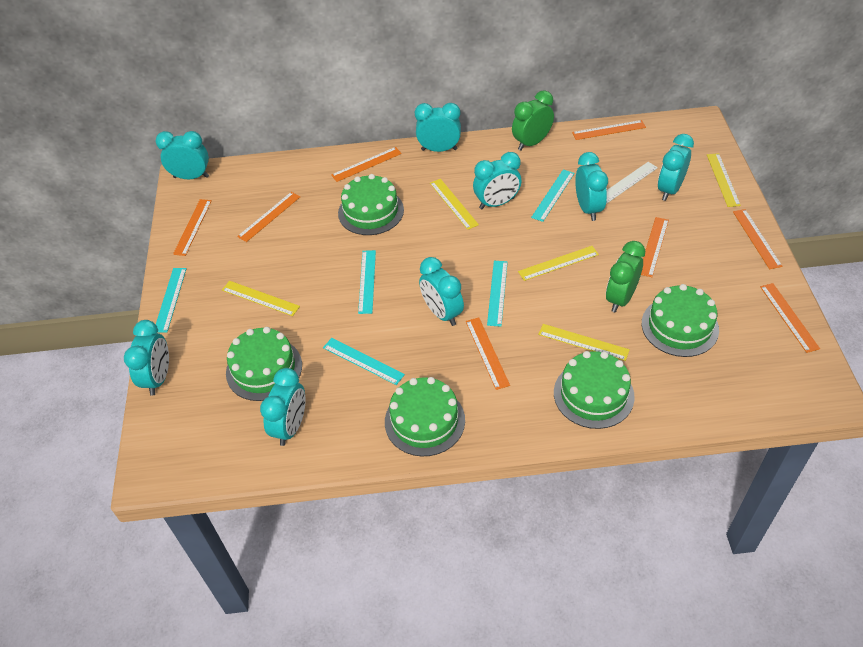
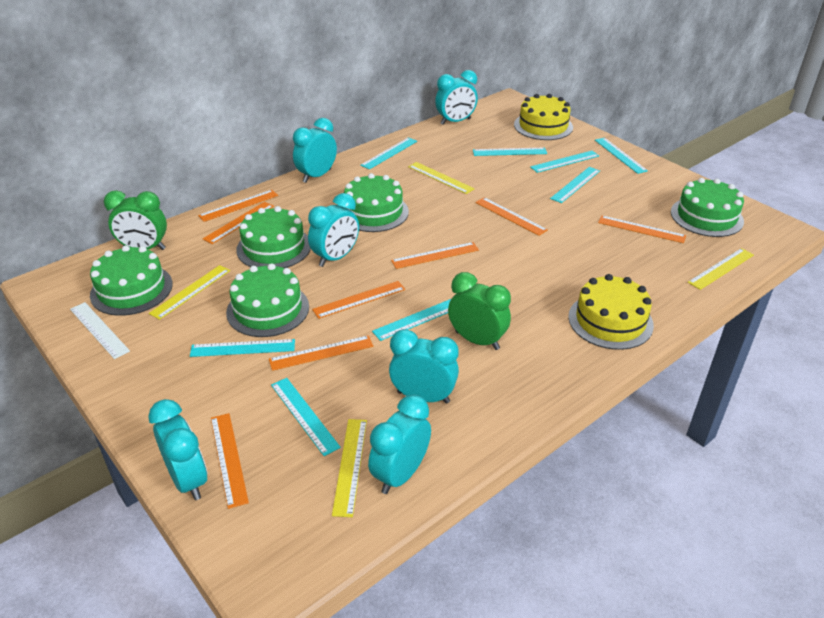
turquoise clock: [124,320,169,396] [156,131,209,179] [260,368,306,446] [415,103,461,152] [419,257,464,326] [473,152,521,209] [575,152,608,221] [658,134,694,201] = 8 -> [148,399,208,500] [293,118,337,183] [308,193,359,267] [368,395,431,494] [389,329,459,404] [435,70,478,125] = 6
turquoise ruler: [156,268,187,333] [323,338,405,385] [358,250,376,314] [487,261,508,327] [531,170,575,222] = 5 -> [190,339,295,357] [271,378,341,456] [360,137,417,169] [372,299,451,341] [473,148,547,156] [530,151,599,173] [550,167,600,203] [595,138,648,174] = 8
yellow cake: none = 0 -> [514,94,573,140] [568,274,654,350] = 2
yellow ruler: [222,281,300,316] [430,179,479,230] [518,246,599,281] [538,324,630,361] [707,153,741,207] = 5 -> [149,265,230,320] [332,419,367,517] [408,162,475,194] [688,248,754,290] = 4

